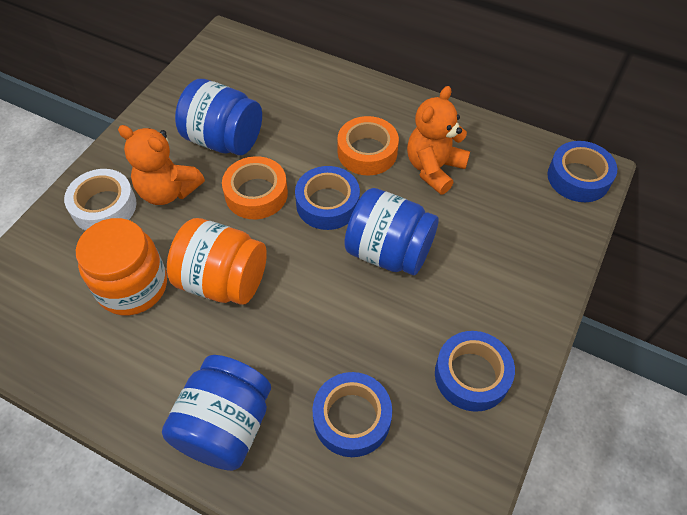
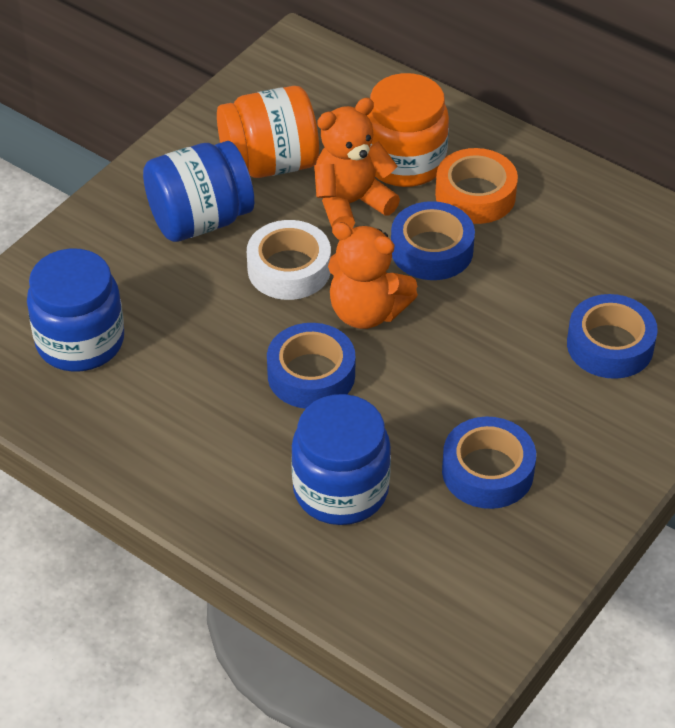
orange tape: [222,156,288,219] [337,116,399,175] = 2 -> [435,148,518,224] = 1

